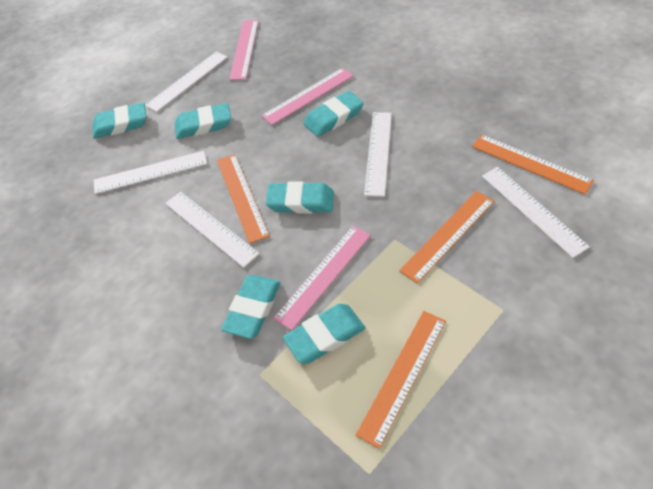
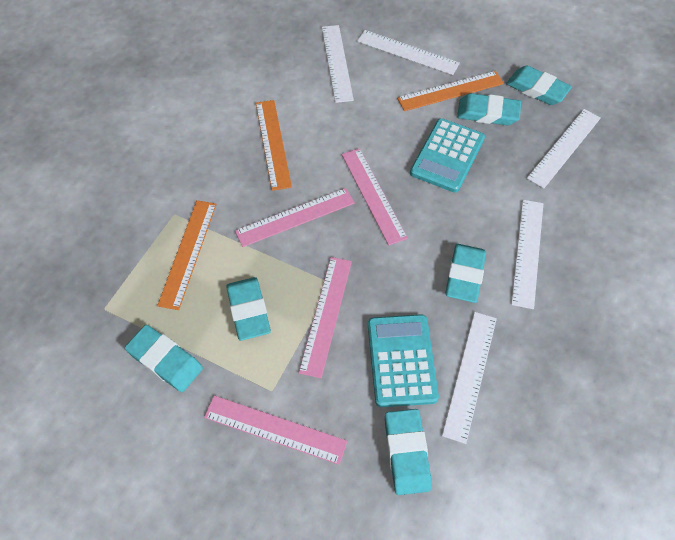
orange ruler: [217,154,270,244] [356,311,446,449] [399,191,494,284] [472,134,594,195] = 4 -> [157,200,216,310] [256,100,292,191] [397,71,504,111] = 3
pink ruler: [229,20,259,80] [261,68,354,125] [273,226,371,331] = 3 -> [204,395,347,465] [235,188,355,247] [299,257,352,378] [342,148,408,246] = 4
turquoise calculator: none = 0 -> [368,314,439,407] [410,118,485,193] = 2

